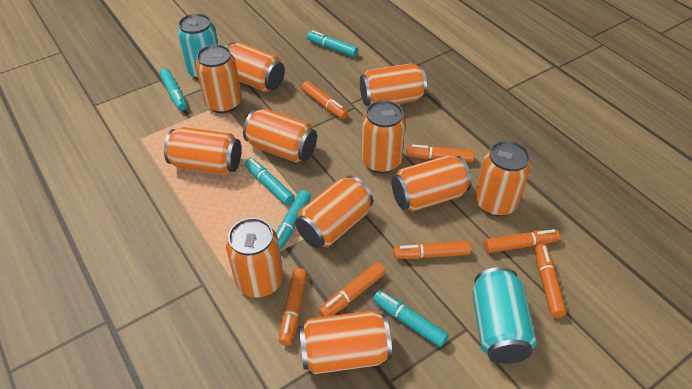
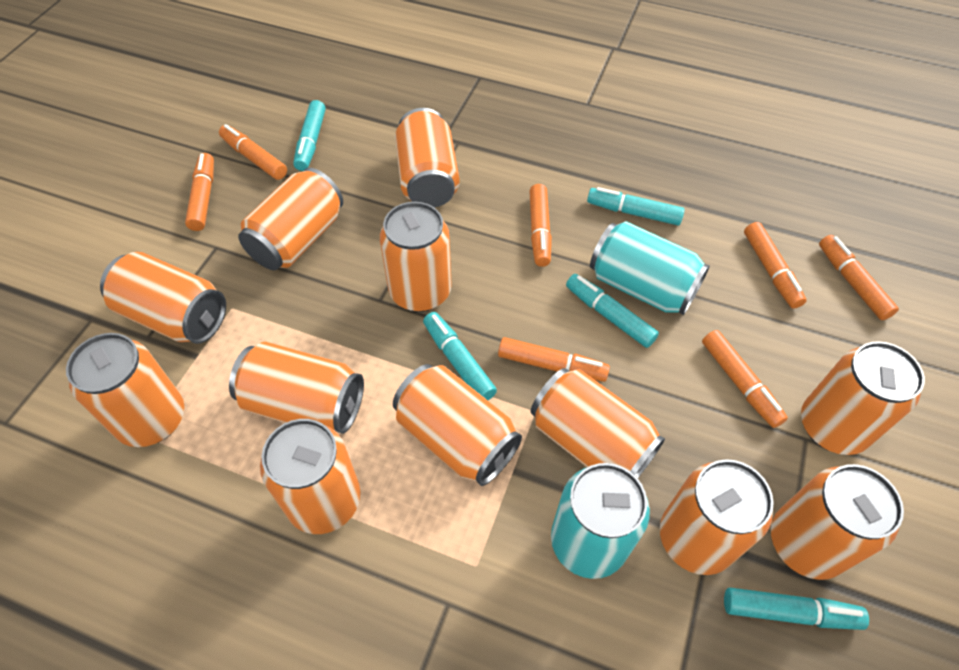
orange can: [164,127,241,175] [195,44,242,114] [226,43,285,92] [226,218,283,298] [243,109,317,163] [295,176,373,248] [299,311,392,374] [360,64,427,105] [361,100,406,173] [392,155,472,212] [475,141,531,216] = 11 -> [66,333,184,447] [100,252,226,344] [229,341,364,434] [238,168,343,270] [260,419,360,534] [380,202,452,312] [393,364,522,486] [395,108,460,208] [530,368,665,478] [660,459,774,575] [771,464,904,580] [801,341,925,455] = 12

